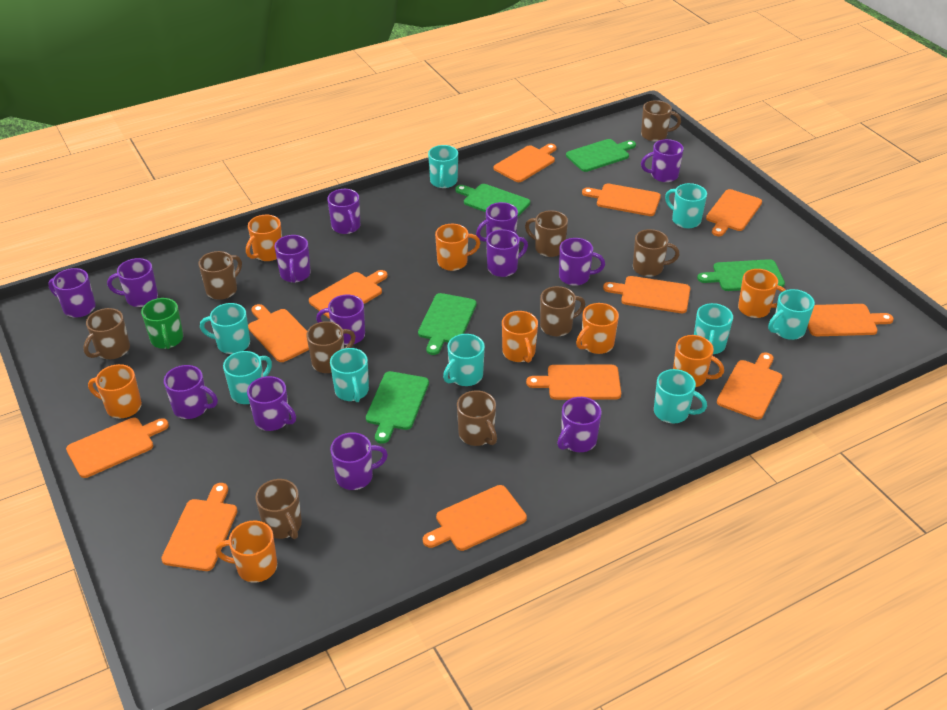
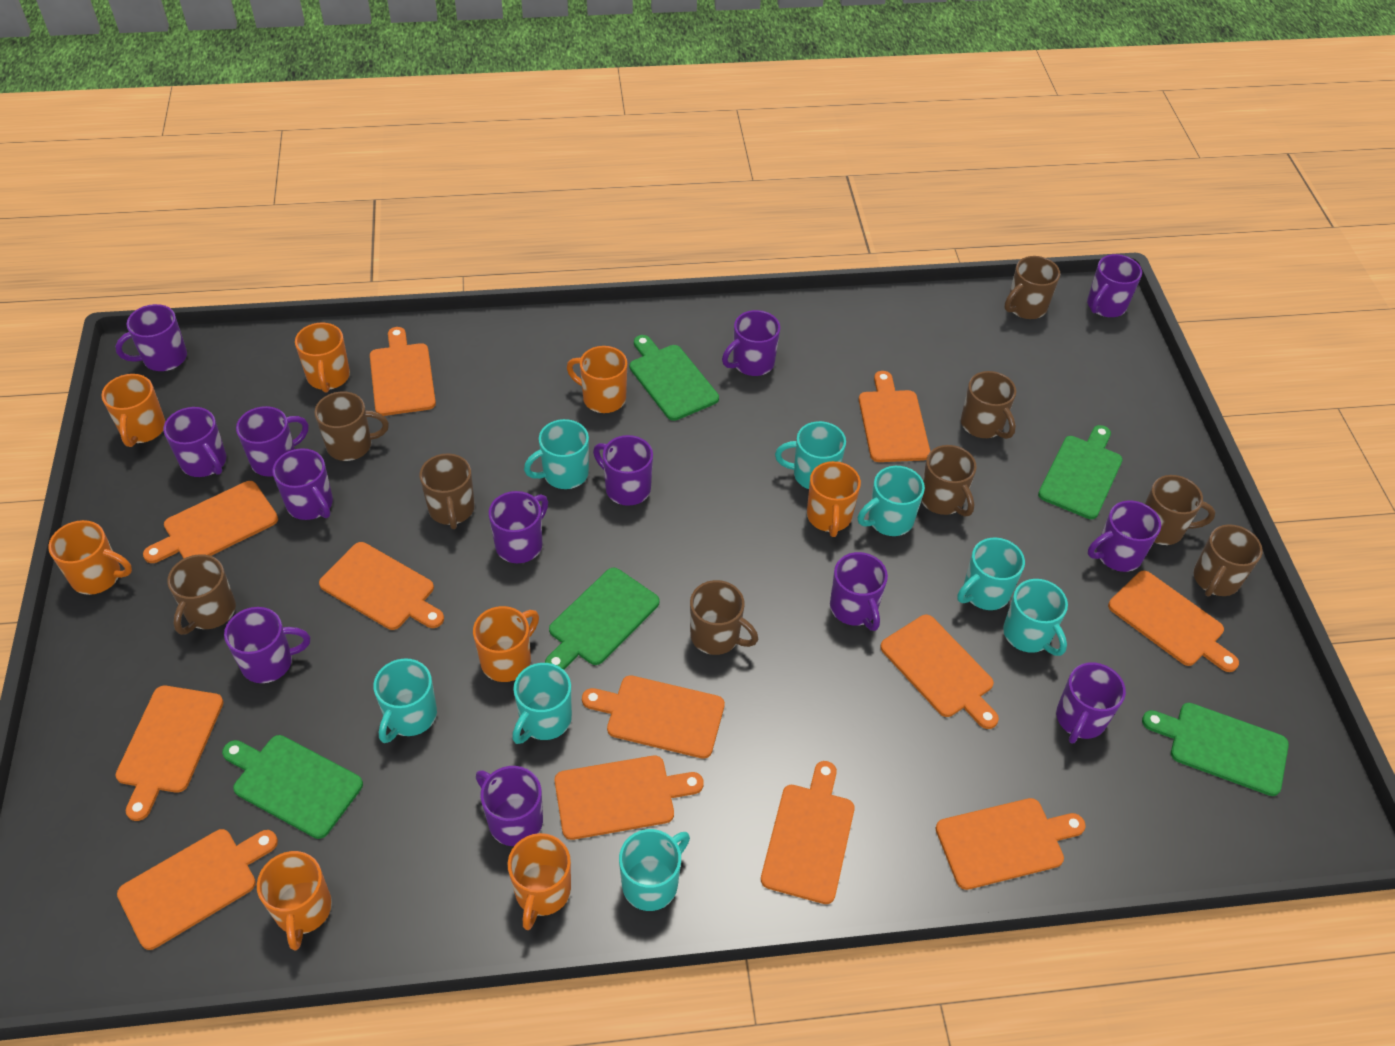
green mug: [141,298,183,349] = 1 -> none = 0
turquoise mug: [200,303,250,354] [223,351,272,404] [330,348,369,402] [428,145,458,188] [443,334,485,386] [654,369,707,423] [665,183,707,229] [694,303,733,354] [768,289,815,340] = 9 -> [373,658,437,743] [512,663,572,744] [524,419,589,489] [619,829,690,911] [775,421,846,489] [858,466,925,536] [957,538,1025,610] [1003,579,1068,656] = 8

